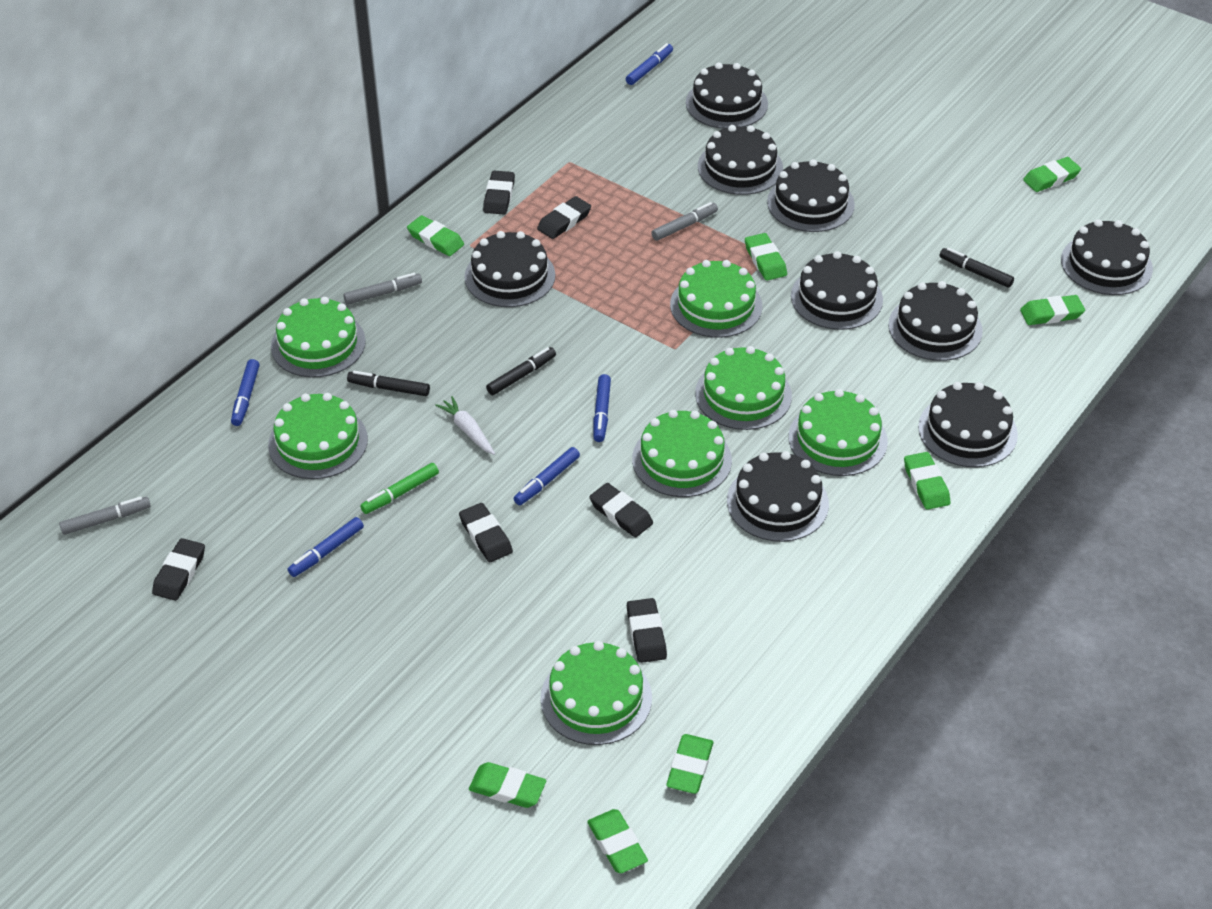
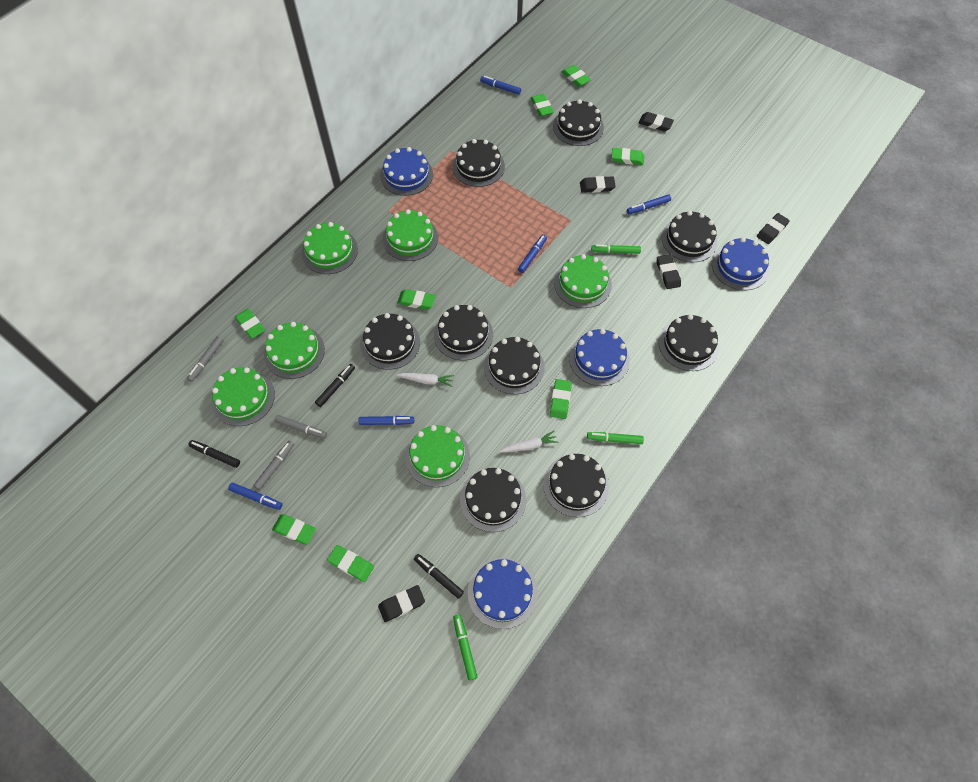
black eraser: [152,538,205,601] [459,503,513,562] [483,171,515,215] [537,196,591,239] [589,483,653,537] [627,598,667,663] = 6 -> [378,585,425,622] [580,176,616,193] [639,112,674,131] [657,254,681,289] [757,213,790,244] = 5
blue cake: none = 0 -> [380,147,433,196] [468,557,538,629] [569,329,630,386] [712,237,769,290] = 4
green cake: [268,393,368,479] [271,297,366,377] [541,641,652,745] [632,410,732,497] [670,260,762,338] [695,346,792,430] [789,389,888,476] = 7 -> [212,367,275,426] [264,322,325,379] [302,222,358,274] [383,209,438,261] [405,425,470,487] [554,254,612,308] = 6
green marker: [360,463,439,514] = 1 -> [453,615,477,681] [587,432,644,444] [591,245,641,254] = 3
white carrot: [435,396,495,455] = 1 -> [396,373,454,387] [499,431,558,453] = 2

